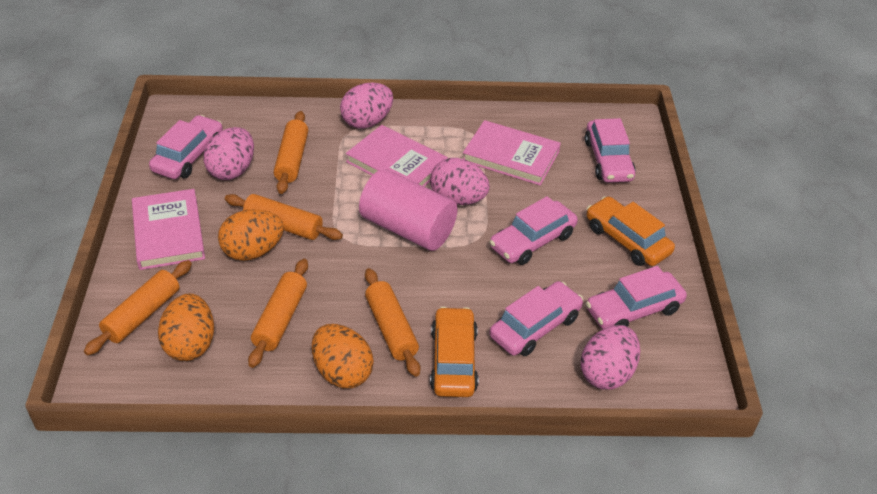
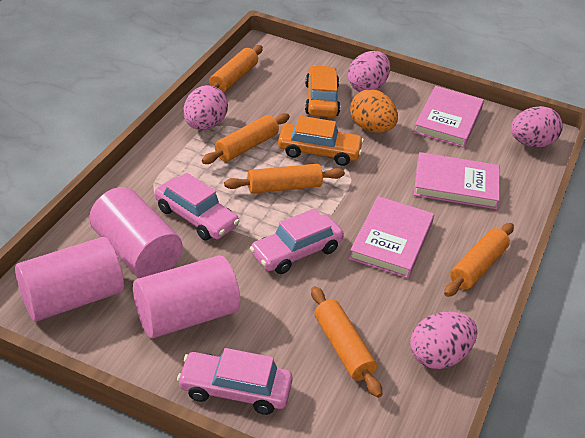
orange egg: [158,294,214,361] [218,209,284,261] [312,324,374,388] = 3 -> [350,89,398,133] = 1
pink car: [149,115,223,179] [489,196,578,265] [490,281,583,356] [585,118,636,183] [586,266,687,329] = 5 -> [154,173,240,240] [177,348,293,415] [250,208,344,274] = 3
pink cylinder: [359,169,457,251] = 1 -> [15,237,124,322] [89,187,183,278] [133,255,240,338] = 3

